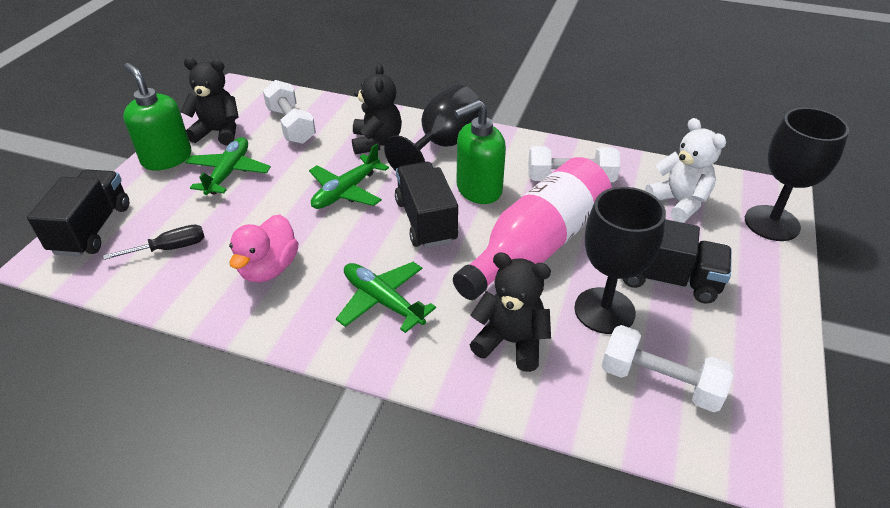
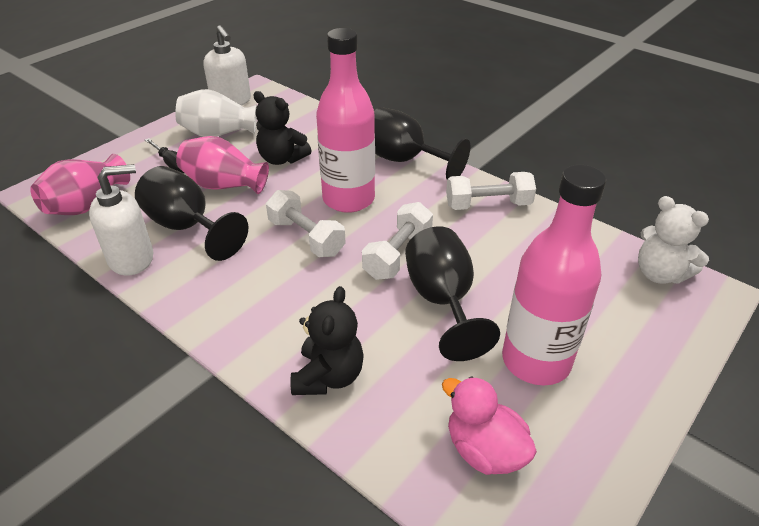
black teddy bear: [181,58,239,145] [352,64,402,154] [470,252,551,372] = 3 -> [253,91,312,165] [290,286,364,395] = 2
black truck: [27,169,129,257] [395,162,458,248] [623,219,732,304] = 3 -> none = 0
green plane: [185,137,271,195] [309,144,389,209] [336,262,436,333] = 3 -> none = 0
green soap dispenser: [123,63,191,171] [454,100,506,204] = 2 -> none = 0
pink bottle: [453,157,612,300] = 1 -> [316,28,375,213] [502,165,606,385] = 2
pink vase: none = 0 -> [30,154,130,215] [176,136,269,194] = 2
white soap dispenser: none = 0 -> [89,164,153,276] [204,25,251,106] = 2
white vase: none = 0 -> [175,89,257,137] = 1

